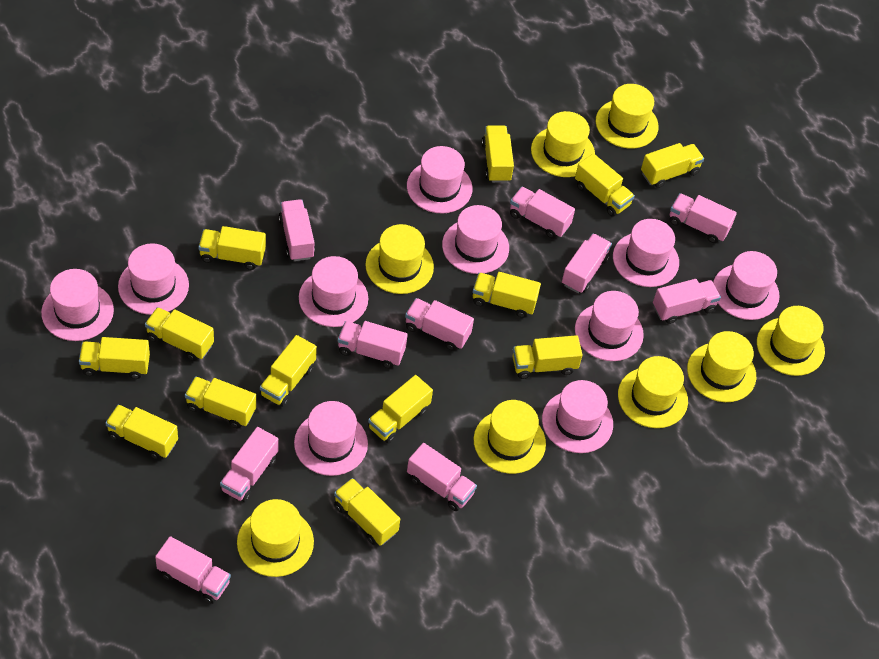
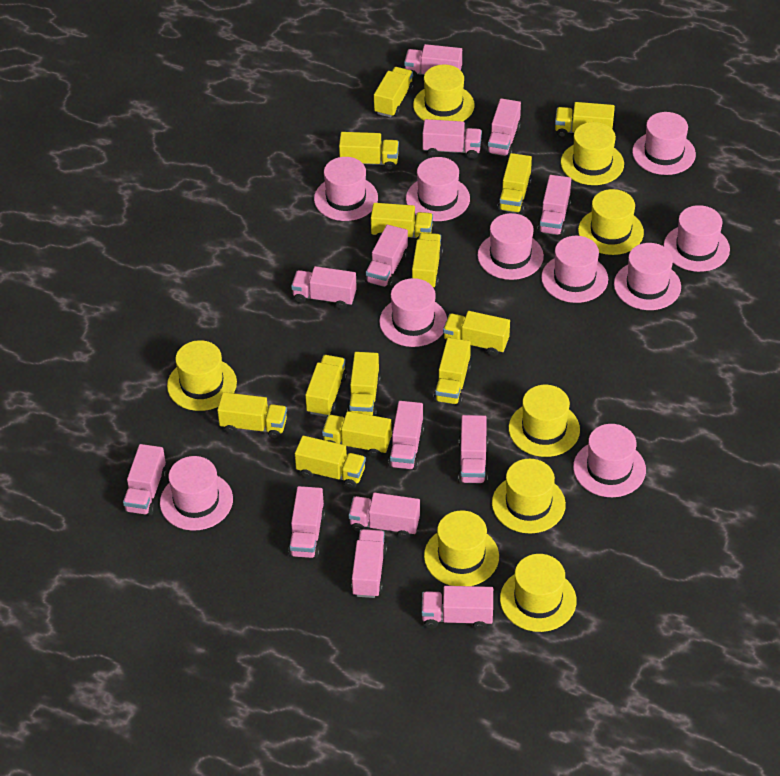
pink truck: [155,536,231,604] [220,427,279,502] [279,199,315,261] [338,321,408,369] [405,298,474,351] [407,443,477,511] [510,187,575,239] [562,233,612,293] [653,279,721,324] [670,193,737,243] = 10 -> [123,444,166,516] [288,486,325,558] [291,266,357,309] [349,493,420,539] [351,529,387,598] [365,225,408,289] [388,401,424,470] [404,44,462,79] [421,586,493,630] [422,119,482,159] [458,415,488,484] [486,99,521,157] [537,175,571,236] = 13

